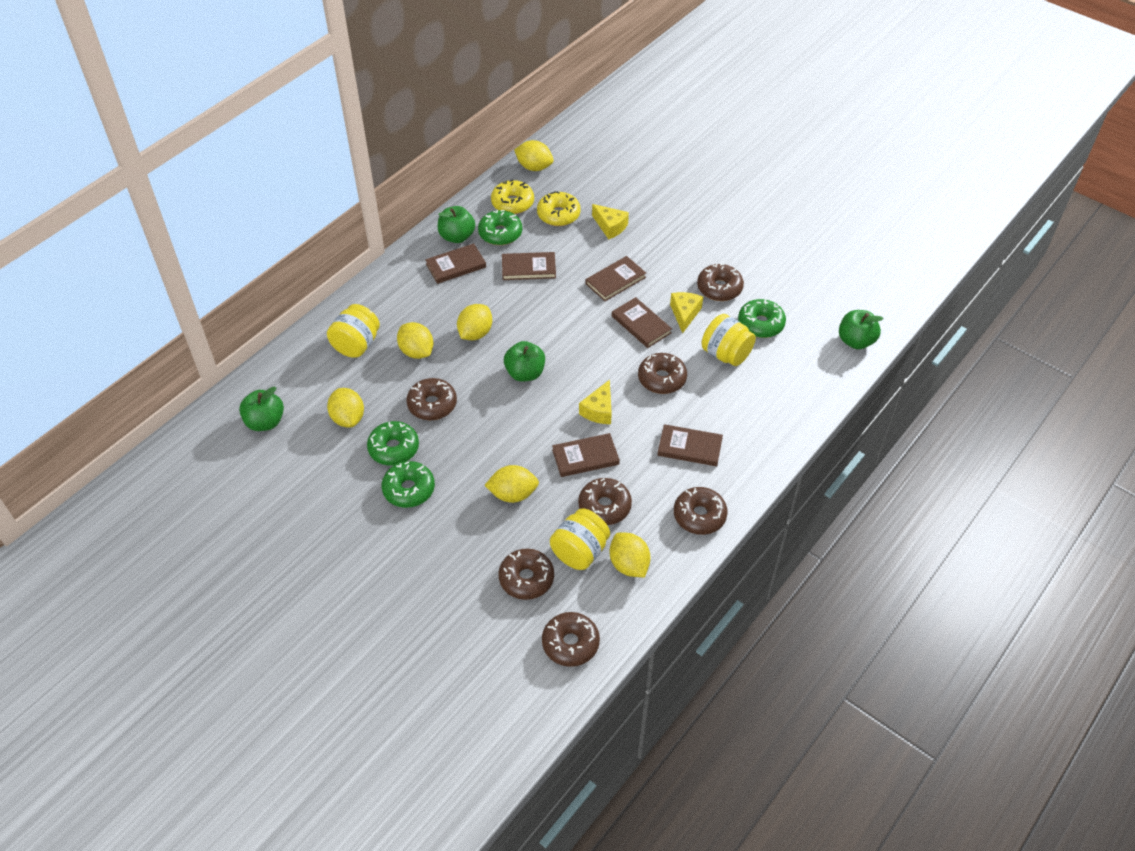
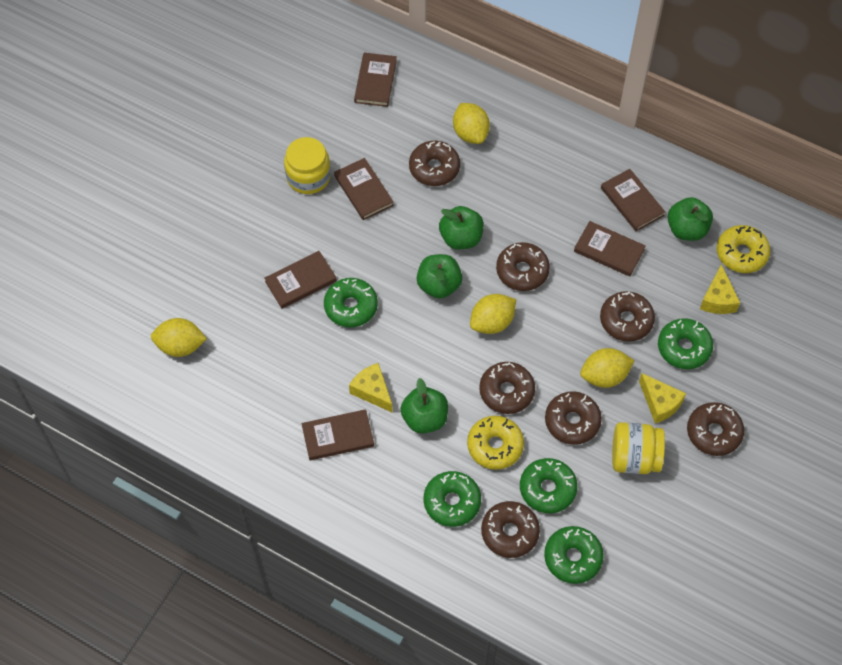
green donut: [367,421,419,466] [382,461,435,508] [478,210,522,245] [738,299,786,338] = 4 -> [324,278,378,327] [424,471,481,527] [520,458,577,513] [544,526,604,584] [658,318,713,369] = 5
yellow jar: [327,304,380,358] [550,508,610,570] [702,314,756,366] = 3 -> [284,137,331,194] [612,422,665,474] = 2
yellow lemon: [327,388,364,427] [397,322,433,359] [457,304,492,340] [484,465,539,503] [514,140,554,171] [610,532,651,577] = 6 -> [151,318,207,357] [453,103,490,144] [470,294,516,334] [580,348,634,388] = 4

